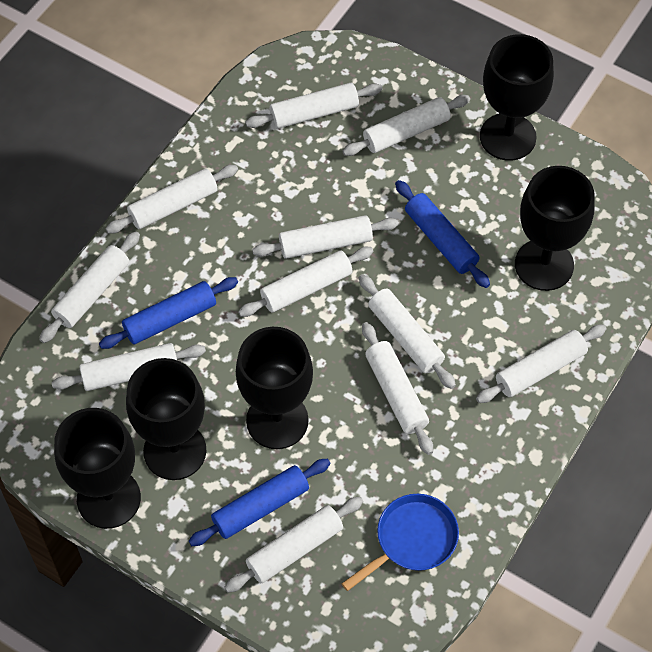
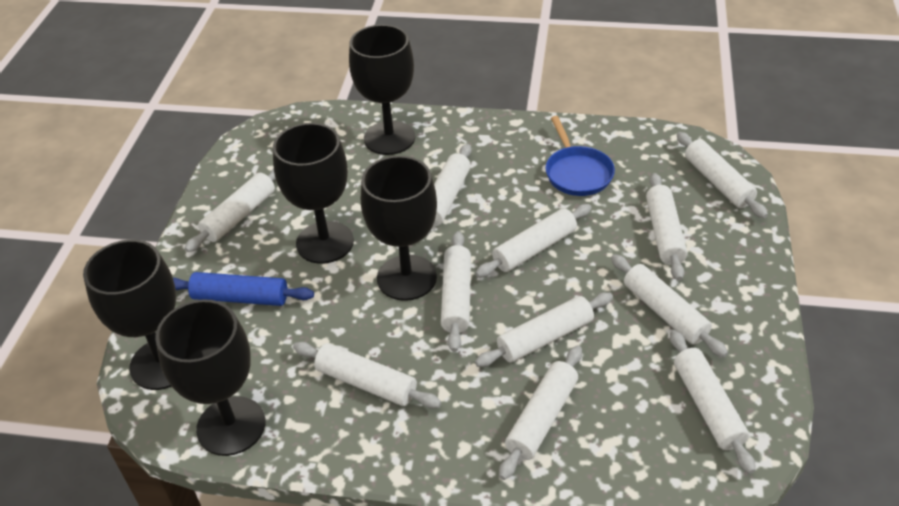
blue rolling pin: [99,277,238,349] [189,459,330,546] [395,180,490,288] = 3 -> [173,272,314,306] = 1

